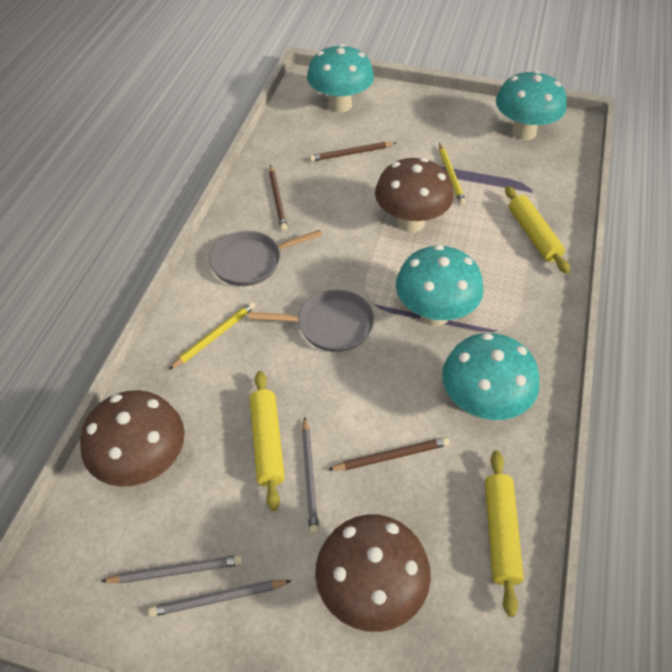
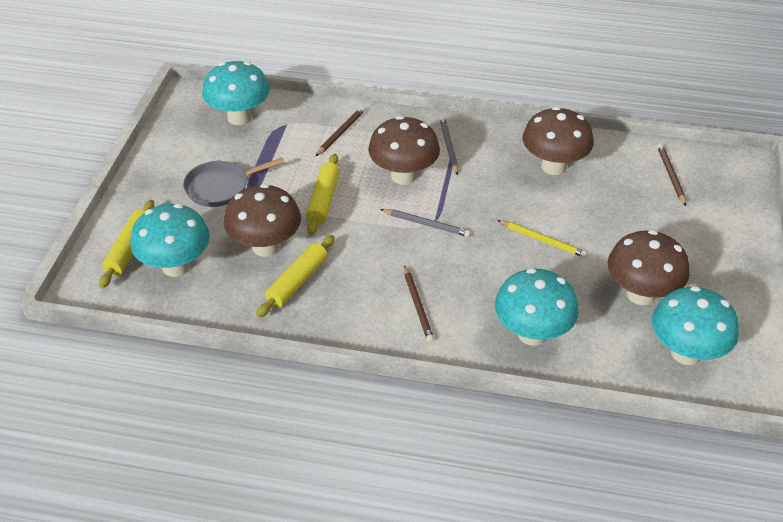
brown mushroom: [80,390,185,487] [315,514,431,632] [375,158,453,232] = 3 -> [224,184,301,257] [368,116,440,185] [522,107,594,175] [608,230,690,305] = 4
grey pan: [209,230,322,286] [249,290,375,352] = 2 -> [183,157,285,207] = 1
grey pencil: [101,555,243,584] [148,580,292,617] [302,417,319,534] = 3 -> [380,209,471,237] [440,117,458,175] = 2
yellow pencil: [169,302,256,370] [439,143,466,205] = 2 -> [498,220,587,258] = 1

